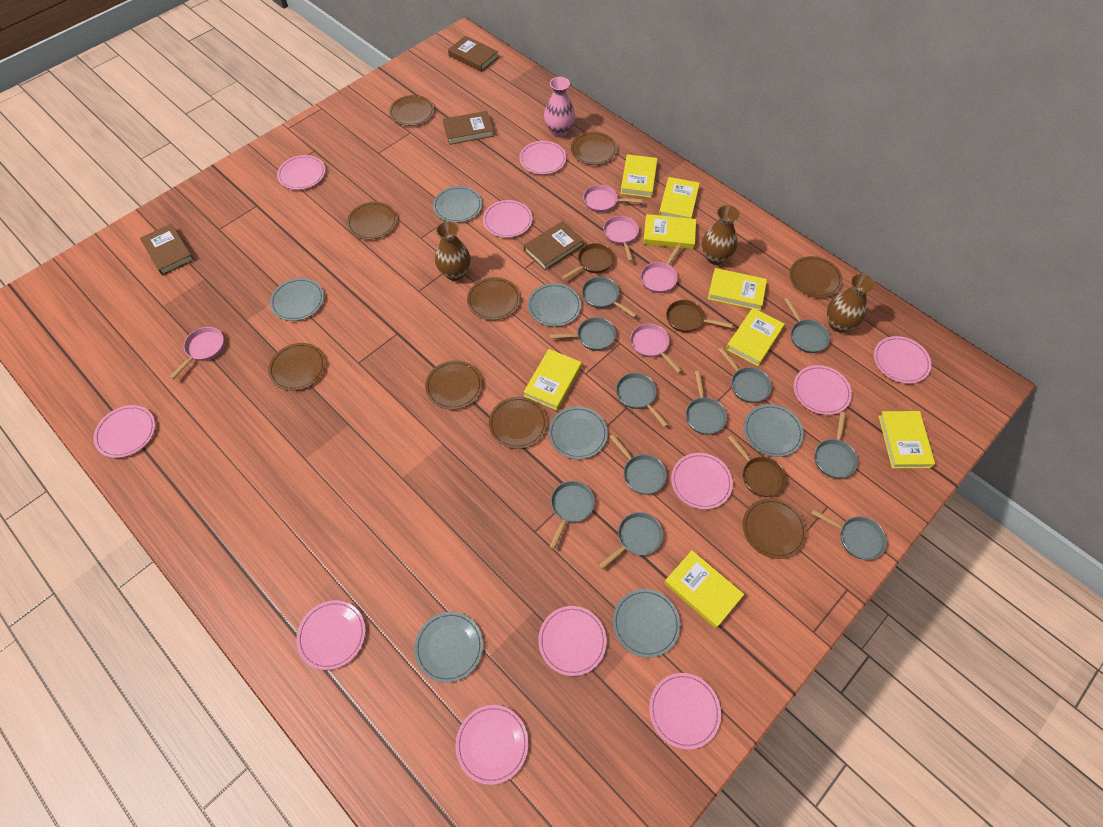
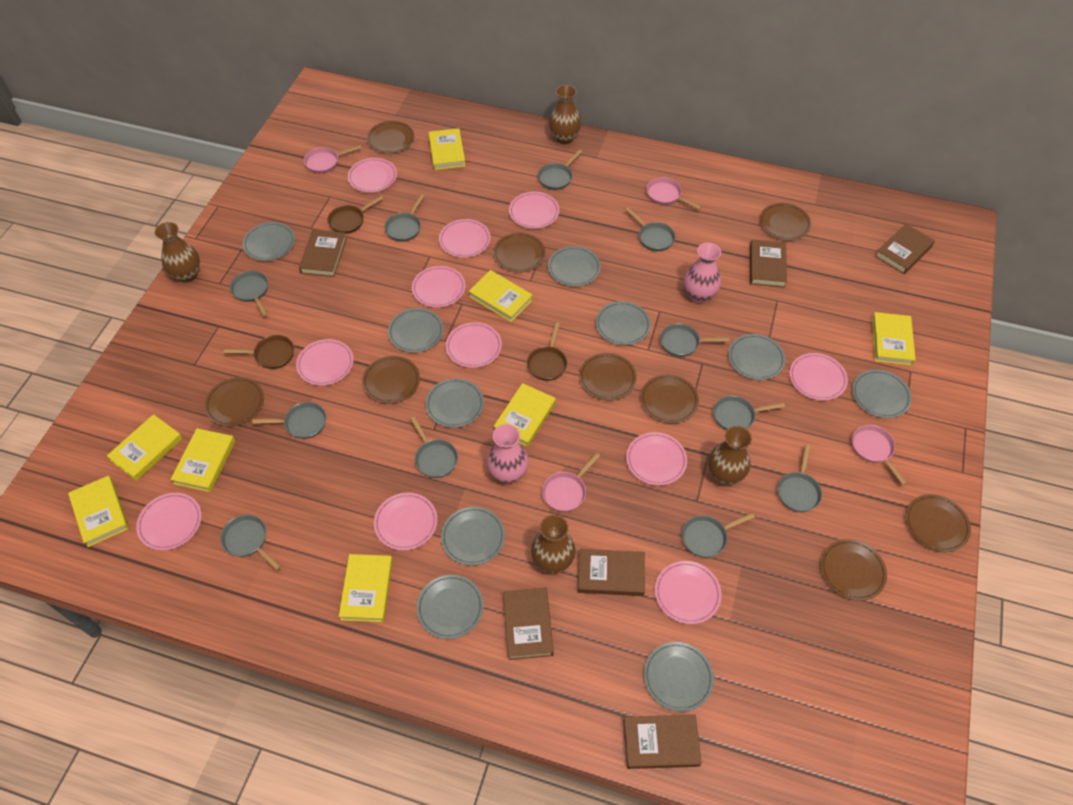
brown book: [140,224,194,275] [443,111,494,145] [448,36,499,72] [524,221,584,270] = 4 -> [299,230,347,277] [503,587,554,660] [578,549,645,596] [623,715,702,769] [750,239,787,288] [875,224,935,274] = 6
brown vase: [435,221,471,281] [702,205,740,265] [827,273,876,332] = 3 -> [155,222,200,283] [531,515,576,573] [549,85,581,144] [708,426,752,485] = 4
grey plate: [270,278,324,321] [414,612,483,683] [433,186,482,223] [528,283,581,327] [549,406,608,459] [613,589,680,658] [744,404,804,457] = 7 -> [243,222,295,261] [388,308,444,353] [416,575,484,639] [425,378,484,428] [441,507,505,566] [548,246,601,287] [596,301,651,345] [644,642,714,712] [728,334,785,380] [852,369,912,418] = 10
pink pan: [169,327,224,379] [583,185,643,212] [603,216,639,262] [631,323,682,373] [641,244,681,293] = 5 -> [304,145,362,173] [542,453,600,512] [646,177,702,209] [852,425,907,485] = 4
pink vase: [544,77,575,137] = 1 -> [487,424,529,484] [684,243,721,303] = 2

